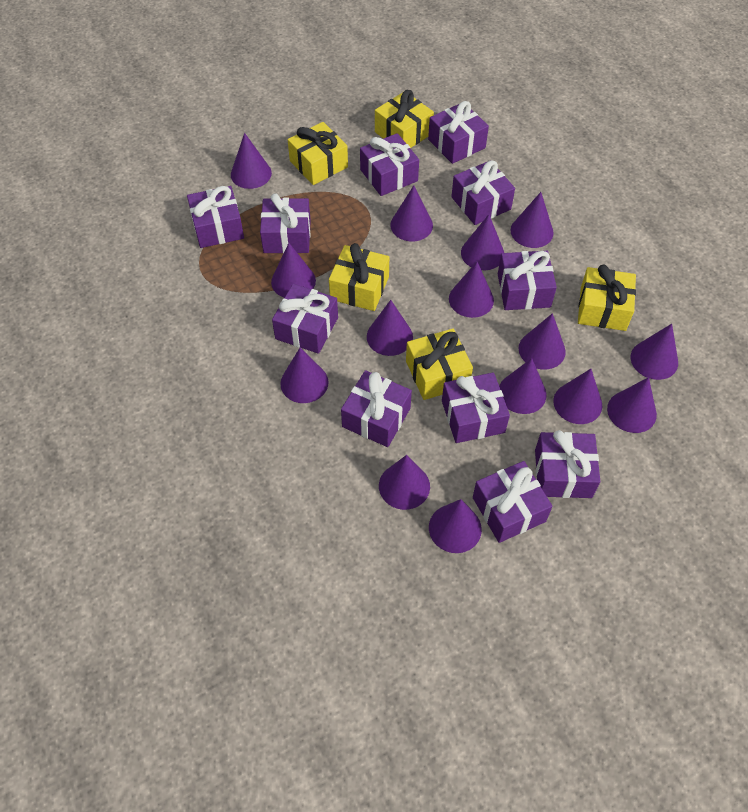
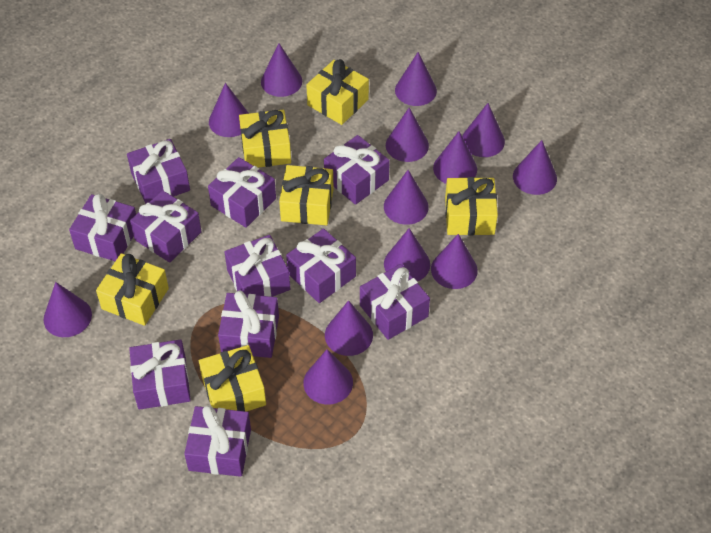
purple cone: [231,133,272,189] [271,243,316,298] [280,348,328,403] [367,300,413,356] [379,455,430,510] [390,185,433,241] [429,499,482,553] [449,262,494,318] [461,214,504,270] [499,358,547,414] [511,192,554,248] [519,313,566,370] [553,369,602,424] [607,377,657,433] [631,324,678,380] = 15 -> [44,282,92,337] [209,83,249,137] [261,43,302,97] [303,349,353,404] [325,300,373,356] [384,170,429,225] [384,228,430,282] [386,108,429,162] [395,52,437,106] [431,234,478,289] [433,131,477,184] [462,103,505,157] [513,140,557,195] = 13
yellow gift: [288,122,348,185] [329,243,389,311] [375,90,434,148] [406,329,473,400] [578,265,636,331] = 5 -> [96,253,169,326] [199,345,266,411] [239,110,291,168] [279,165,334,225] [306,59,369,125] [445,177,498,235] = 6

